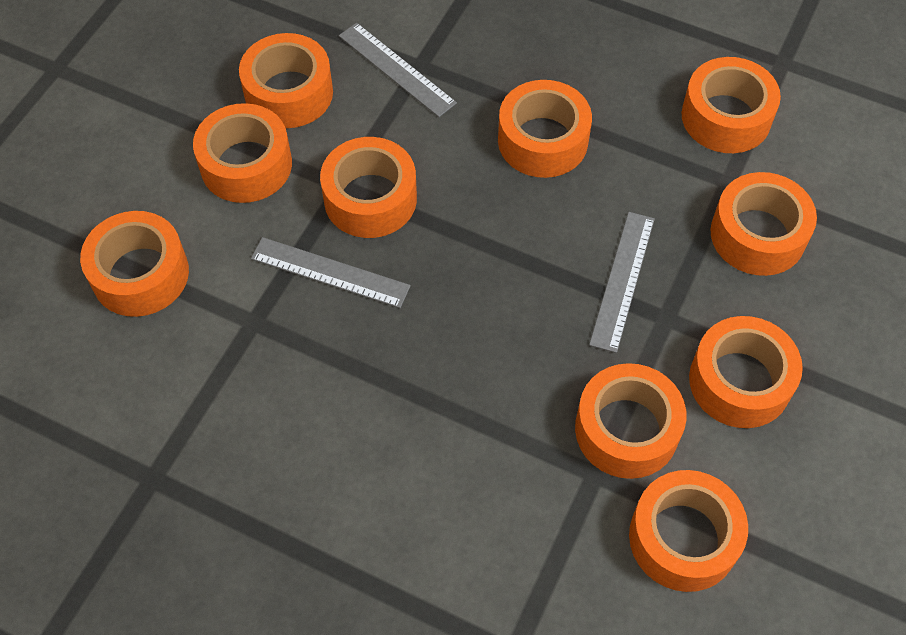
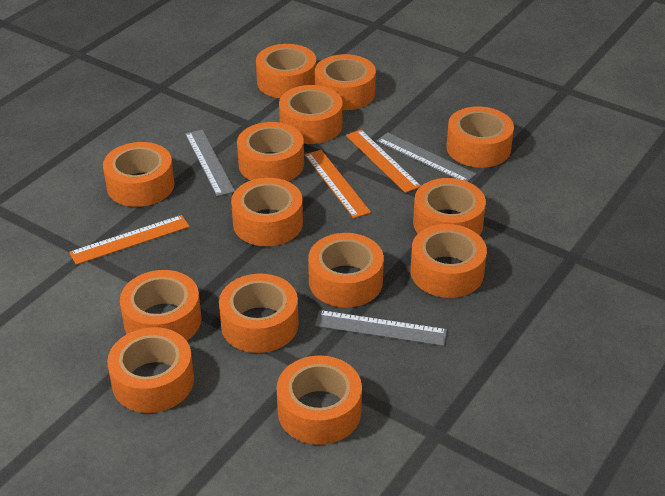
orange ruler: none = 0 -> [69,215,190,265] [305,150,371,218] [346,130,421,193] = 3
orange tape: [80,211,189,317] [193,103,292,203] [239,33,333,128] [320,137,417,238] [498,80,592,178] [575,363,686,479] [629,470,748,592] [681,57,781,153] [689,316,803,428] [711,172,817,276] = 10 -> [103,142,175,207] [107,327,194,413] [120,270,202,341] [219,274,298,353] [231,178,303,246] [237,122,304,181] [256,44,316,98] [277,355,362,445] [279,85,343,144] [308,233,384,308] [315,54,376,110] [410,224,487,298] [413,178,486,236] [446,106,514,168] = 14

